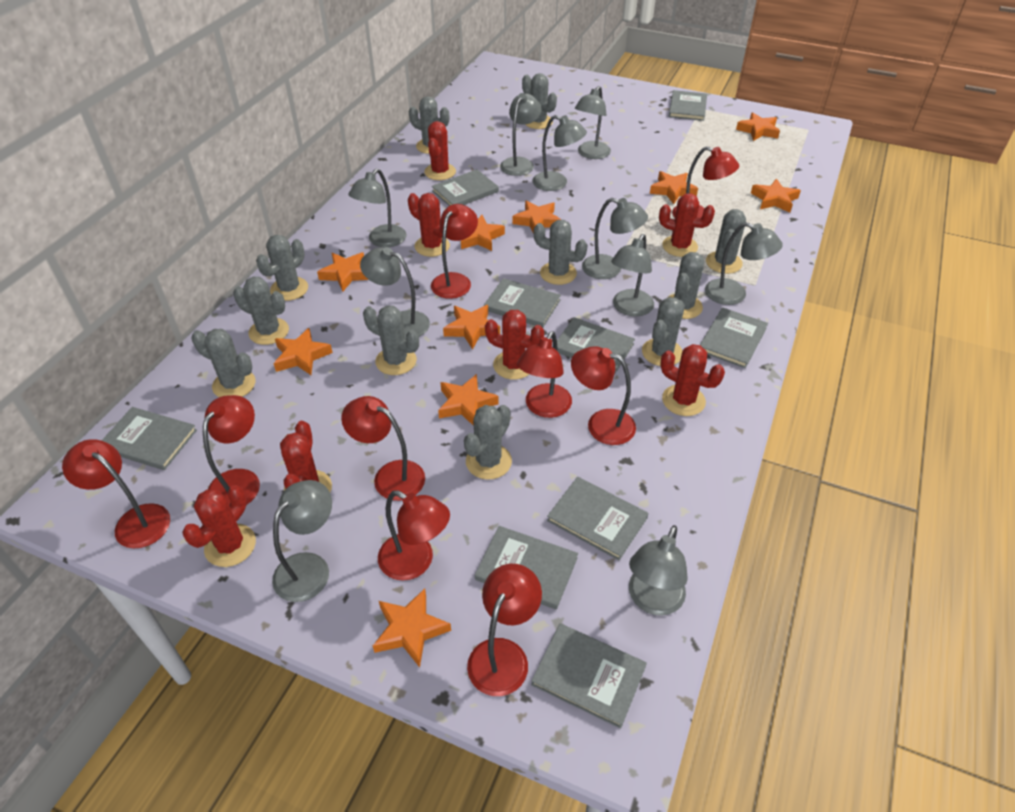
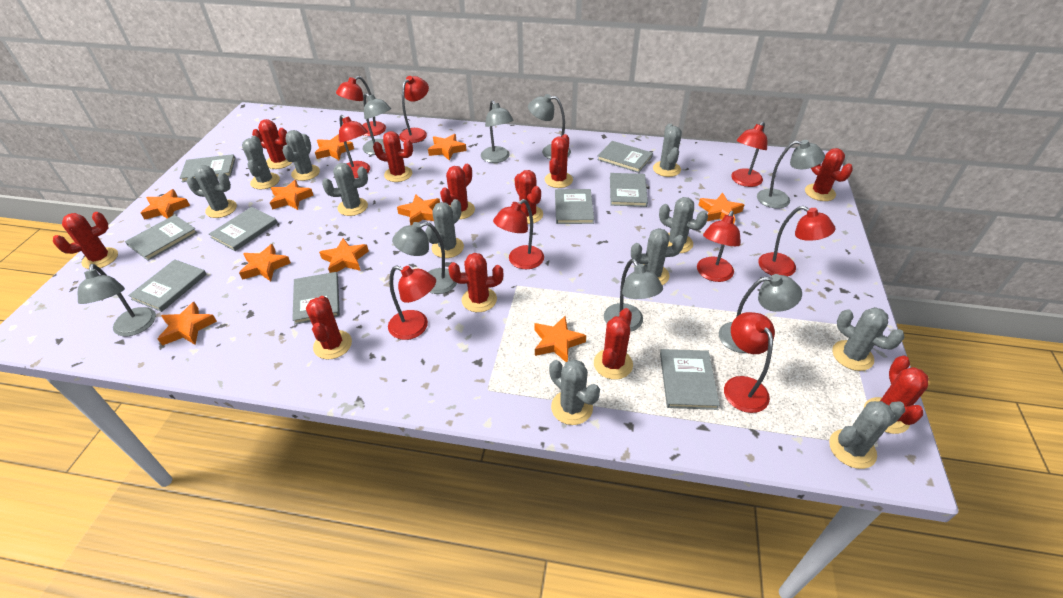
grey lamp: [272,480,332,602] [348,169,406,247] [360,247,430,339] [500,93,542,176] [533,115,587,191] [575,86,611,159] [582,198,648,279] [611,234,654,317] [629,525,688,616] [705,222,783,305] = 10 -> [78,264,156,336] [363,93,391,155] [392,222,457,294] [481,100,514,163] [528,94,571,159] [604,259,663,332] [719,274,802,353] [757,140,825,209] = 8
red cactus: [182,485,256,567] [280,421,332,492] [408,193,450,257] [424,121,456,180] [485,310,544,380] [659,193,715,257] [660,344,725,416] = 7 -> [53,212,118,269] [252,119,293,169] [306,296,352,360] [373,131,413,182] [440,164,475,219] [448,253,503,312] [514,170,543,224] [545,134,573,188] [594,308,633,380] [805,148,853,201] [864,356,929,434] = 11

